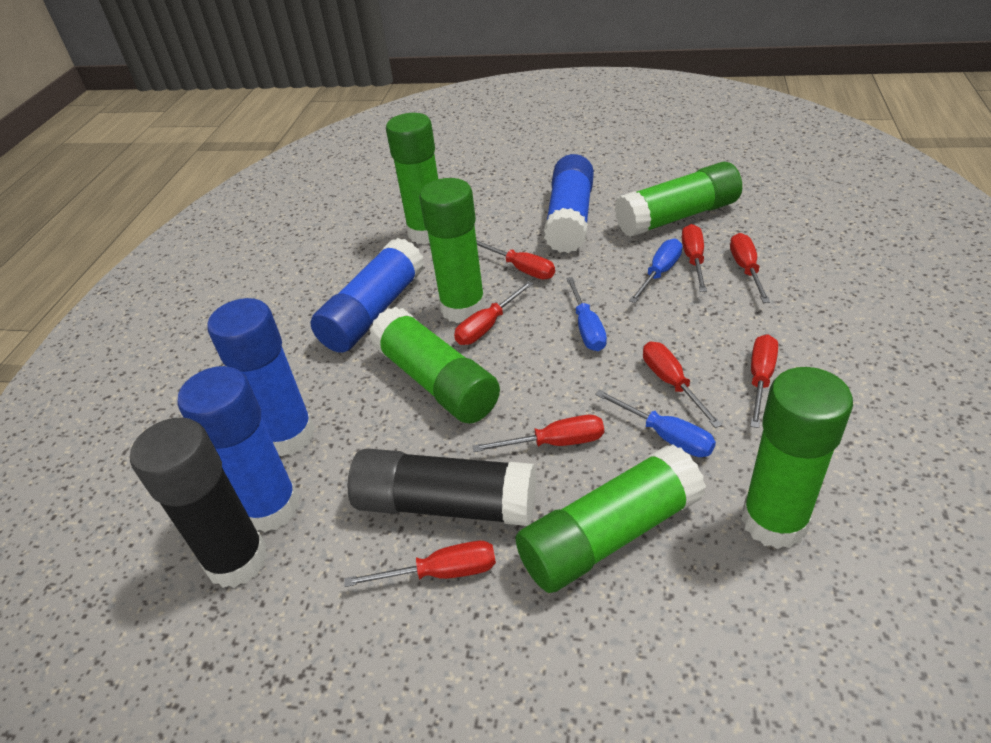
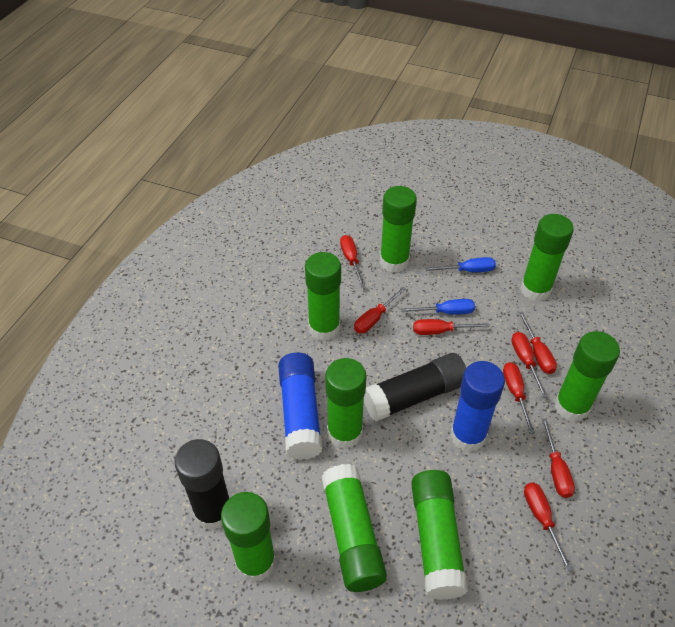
blue glue stick: [177,366,300,532] [207,298,315,457] [310,238,425,353] [544,154,594,253] = 4 -> [278,352,323,460] [450,361,505,452] = 2
blue screwdriver: [566,277,607,351] [595,390,716,457] [629,239,682,303] = 3 -> [401,299,475,315] [425,257,496,272] = 2
green glue stick: [369,306,500,424] [386,113,438,245] [419,178,486,323] [515,444,706,593] [615,162,742,237] [741,367,853,549] = 6 -> [221,492,276,582] [305,252,341,341] [321,464,387,592] [325,358,367,449] [380,186,417,273] [411,470,468,600] [520,214,574,301] [554,331,620,422] = 8

